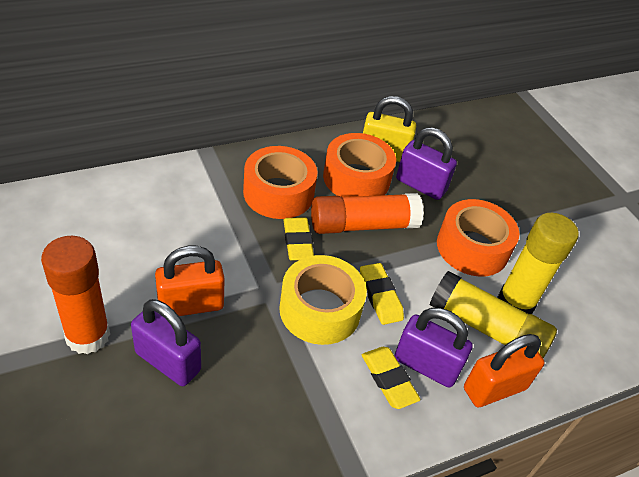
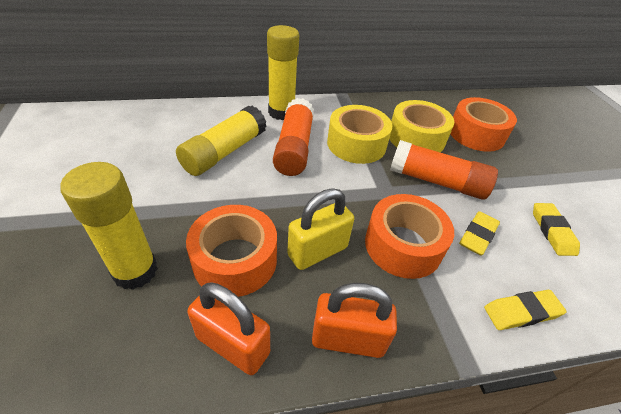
purple padlock: [131,299,201,386] [395,308,473,388] [396,127,457,200] = 3 -> none = 0
yellow glue stick: [430,271,557,358] [497,213,579,314] = 2 -> [60,162,158,290] [176,106,267,176] [267,25,299,120] = 3
yellow tape: [279,255,367,345] = 1 -> [327,105,392,164] [389,100,454,152] = 2

